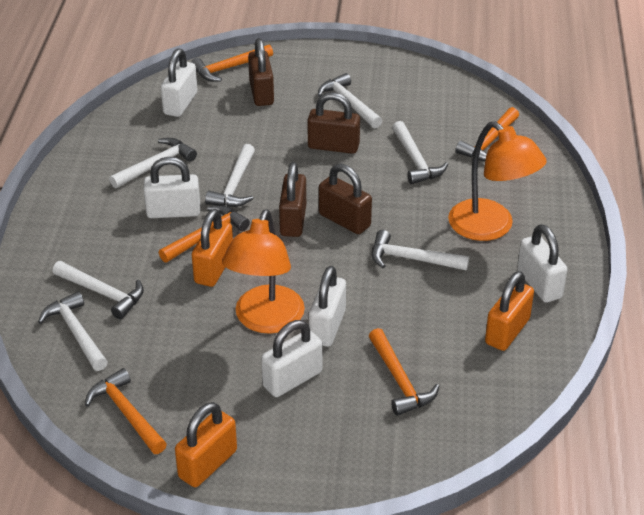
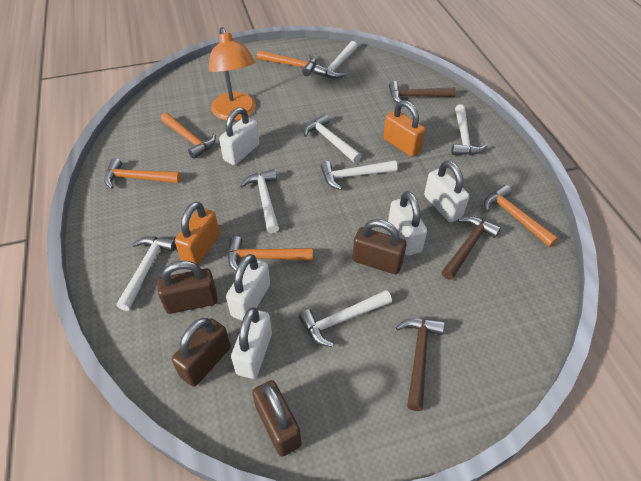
brown hammer: none = 0 -> [389,81,456,103] [396,318,445,411] [442,216,501,280] = 3
orange lamp: [222,209,305,334] [448,121,547,241] = 2 -> [208,27,256,121] = 1
orange padlock: [175,402,237,487] [192,209,233,287] [485,271,534,351] = 3 -> [175,201,220,265] [383,100,426,157] = 2

